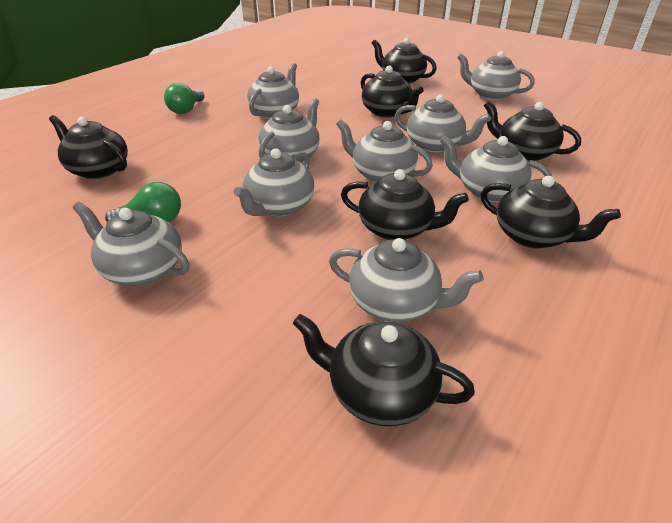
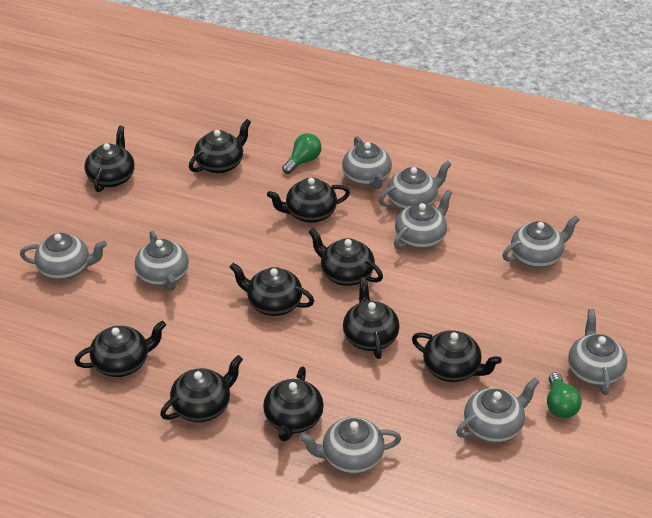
black teapot: [49,115,128,179] [293,314,475,426] [341,169,469,240] [361,65,423,118] [372,38,437,84] [480,176,621,248] [484,101,581,161] = 7 -> [74,321,166,377] [85,126,135,192] [160,355,243,422] [189,119,251,173] [230,263,314,316] [263,367,324,441] [267,178,350,223] [309,228,383,286] [343,277,400,359] [412,330,502,382] = 10

